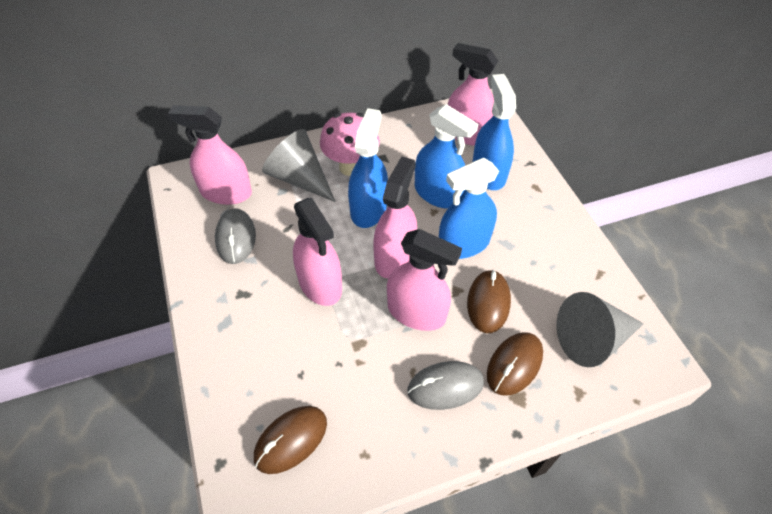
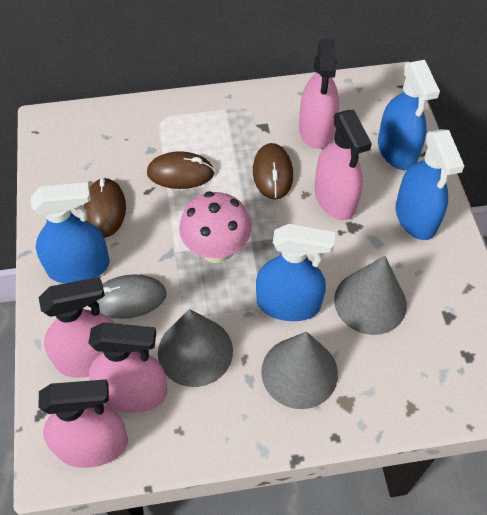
grey cone: [262,129,336,202] [556,292,644,367] = 2 -> [158,309,233,387] [261,332,338,409] [334,256,407,335] = 3
grey mouse: [215,208,256,264] [407,361,484,410] = 2 -> [96,274,167,319] = 1

